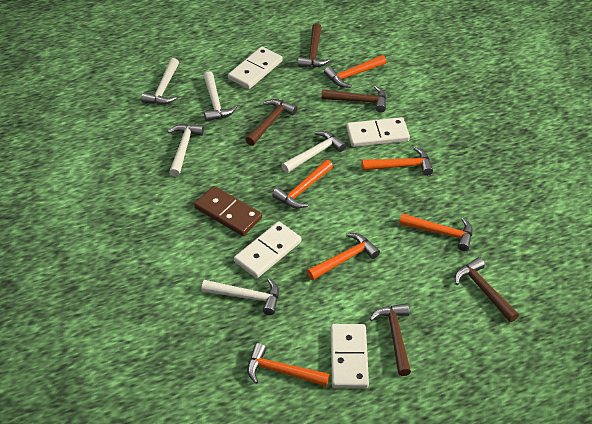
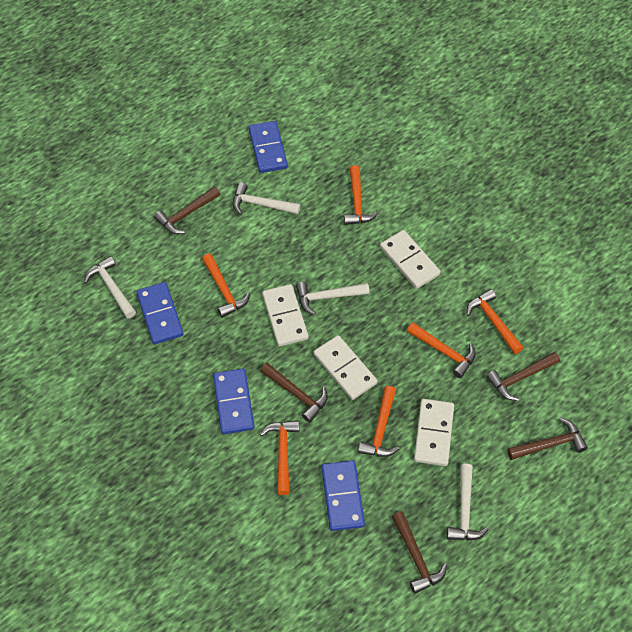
blue domino: none = 0 -> [136,282,183,344] [213,368,254,434] [249,121,288,173] [321,460,365,531] = 4
brown domino: [194,186,262,236] = 1 -> none = 0
white hammer: [141,58,179,105] [168,124,204,177] [201,278,279,315] [203,71,237,121] [282,131,346,173] = 5 -> [84,256,136,318] [233,182,300,215] [296,282,369,315] [447,463,489,540] = 4

